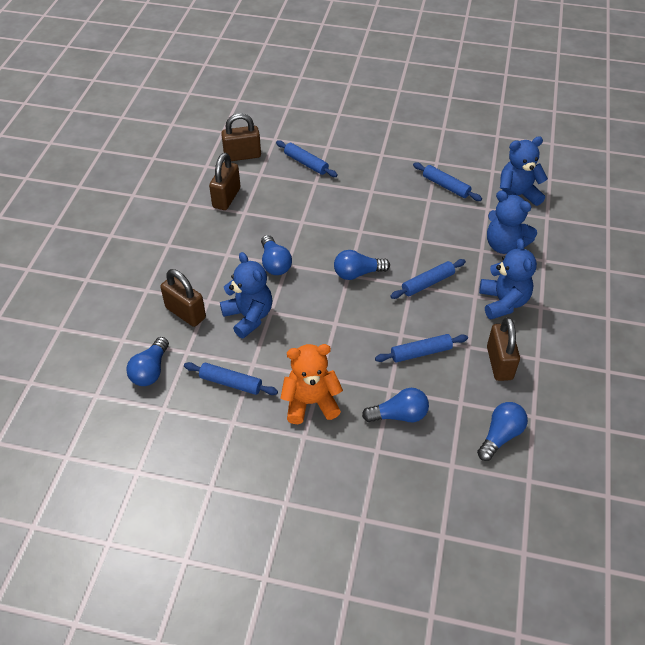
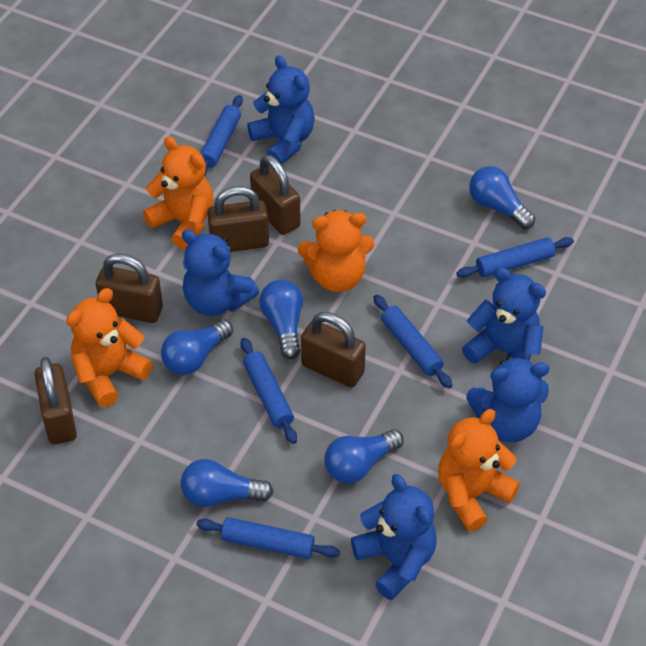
blue teddy bear: [220,252,272,339] [479,238,537,319] [487,191,537,254] [500,136,548,206] = 4 -> [182,229,259,316] [247,55,315,164] [351,474,437,600] [462,267,546,364] [466,356,550,442] = 5
brown padlock: [160,269,206,327] [209,153,240,210] [221,113,261,161] [487,317,520,381] = 4 -> [34,357,77,444] [96,254,163,323] [207,186,269,252] [250,155,301,235] [301,312,366,387] = 5
orange teddy bear: [281,344,343,424] = 1 -> [66,288,153,407] [143,136,214,250] [298,210,375,292] [438,409,520,531] = 4

